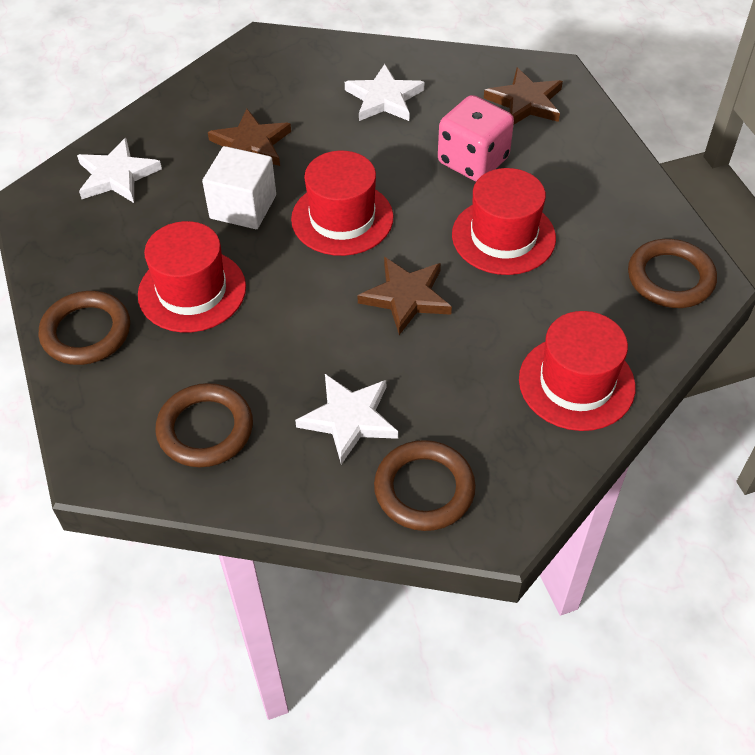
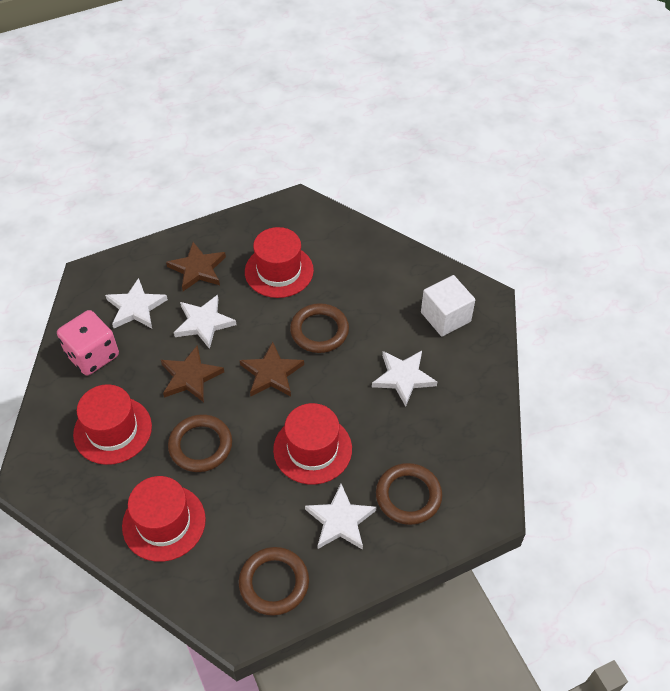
white star: [77,138,162,203] [295,374,398,464] [345,64,424,121] = 3 -> [105,278,168,328] [174,295,236,349] [305,484,376,550] [372,351,437,406] = 4

